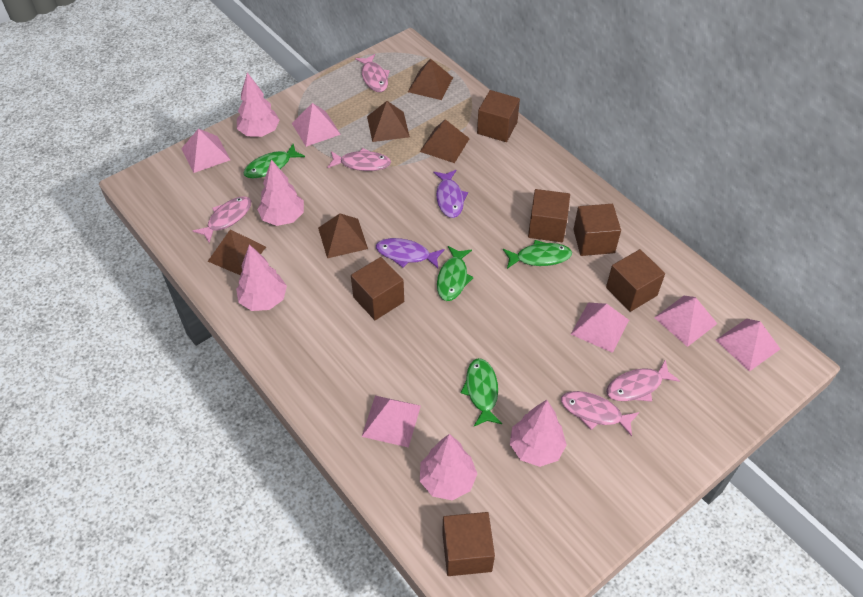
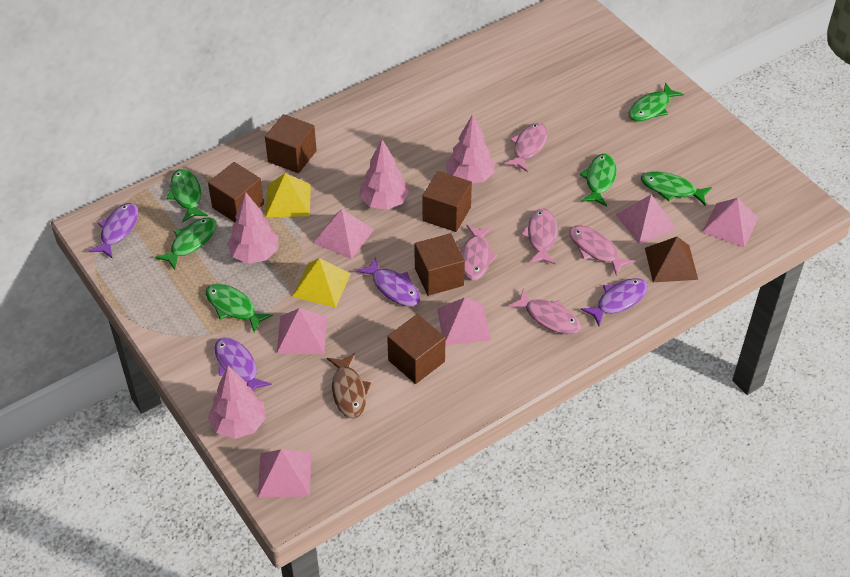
brown cube: [351,257,404,320] [442,512,495,576] [477,90,520,142] [528,189,570,242] [573,204,621,256] [606,249,665,312] = 6 -> [208,162,264,222] [265,114,317,173] [387,314,446,384] [415,233,465,296] [422,171,472,232] = 5
brown fish: none = 0 -> [327,353,371,419] = 1
brown pyramid: [208,229,266,275] [318,213,368,258] [367,101,410,142] [408,59,453,100] [420,119,470,163] = 5 -> [645,237,698,282] = 1
green fish: [243,144,305,179] [437,246,474,301] [460,358,502,426] [503,240,572,269] = 4 -> [155,217,217,270] [167,169,208,222] [206,284,273,332] [580,154,617,206] [629,82,684,121] [641,171,712,205] = 6
pink tree: [236,244,287,311] [237,72,280,137] [257,159,304,226] [420,434,477,500] [510,400,567,467] = 5 -> [208,366,266,439] [227,192,278,263] [359,140,409,210] [446,114,495,183] = 4
purple fish: [376,238,444,268] [434,170,468,218] = 2 -> [88,203,139,259] [214,337,272,391] [356,257,420,306] [581,278,648,326] = 4
yellow pyramid: none = 0 -> [266,173,311,217] [292,258,351,308] = 2

